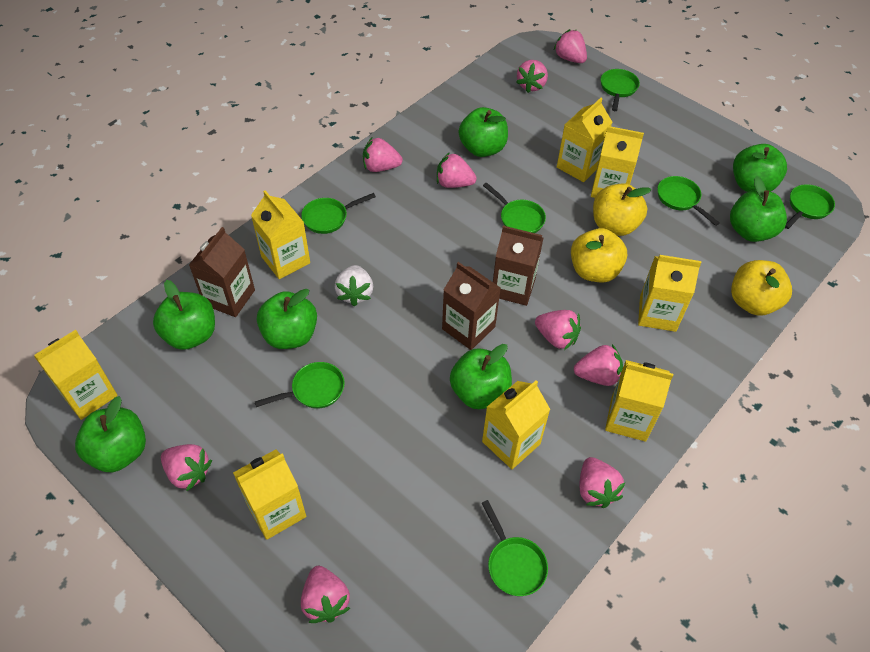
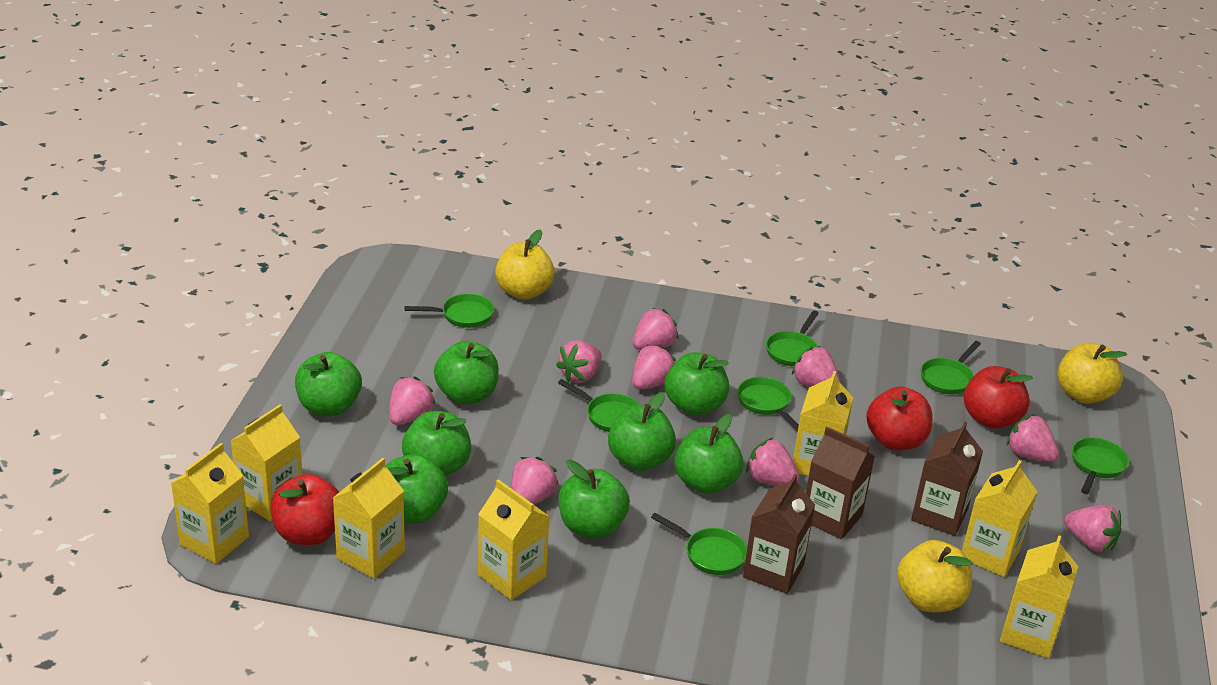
green apple: [75,396,146,472] [153,280,215,350] [257,289,317,349] [450,344,512,409] [459,107,508,157] [730,176,787,242] [733,144,787,192] = 7 -> [295,352,362,416] [385,454,448,524] [402,411,471,476] [434,341,499,404] [559,460,630,538] [608,392,676,471] [665,352,729,415] [674,414,743,494] = 8
red apple: none = 0 -> [271,474,339,545] [866,387,933,450] [964,366,1033,429] = 3
white strawberry: [335,265,373,307] = 1 -> none = 0
yellow carton: [35,330,118,420] [233,449,306,540] [251,190,310,279] [482,380,550,469] [557,98,612,182] [591,126,644,198] [605,360,673,441] [638,255,701,332] = 8 -> [171,443,249,564] [231,404,302,521] [333,458,405,579] [478,479,550,600] [793,371,853,476] [962,460,1037,577] [1000,535,1078,658] = 7

